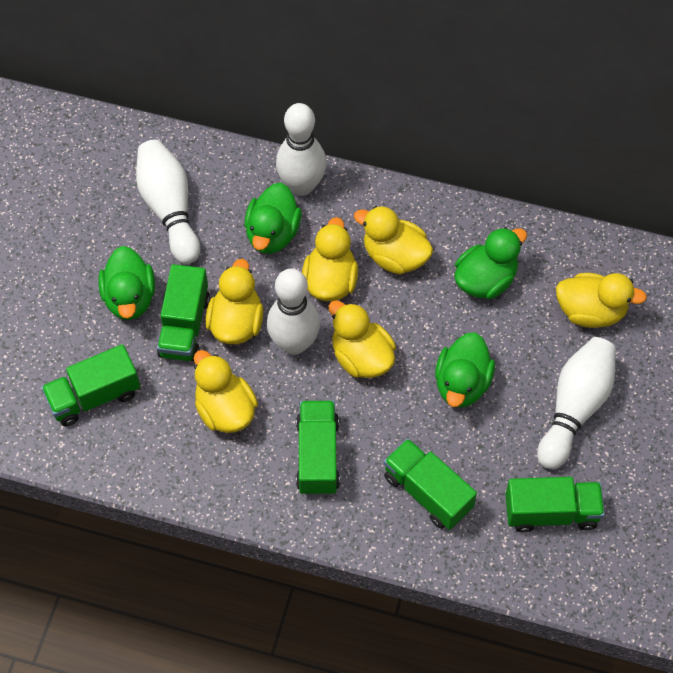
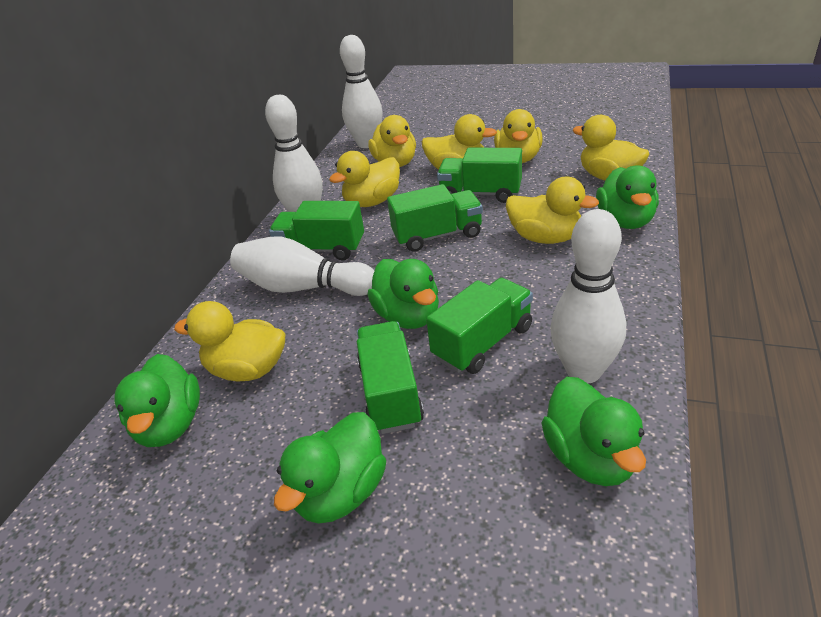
green duck: [98,246,155,320] [245,183,302,254] [435,332,495,408] [454,227,527,299] = 4 -> [114,354,200,447] [274,412,386,524] [368,259,439,329] [541,377,646,486] [596,166,659,229] = 5
yellow duck: [194,350,258,433] [205,259,264,344] [302,217,358,301] [329,300,396,378] [354,206,433,275] [556,273,647,328] = 6 -> [174,301,285,382] [329,151,400,207] [368,115,416,167] [422,114,497,170] [494,109,542,163] [506,177,599,244] [572,115,649,181] = 7

